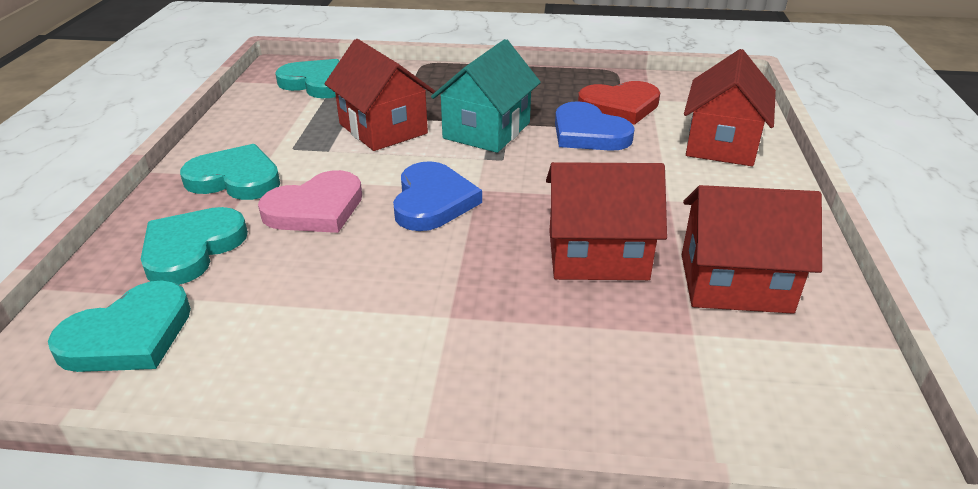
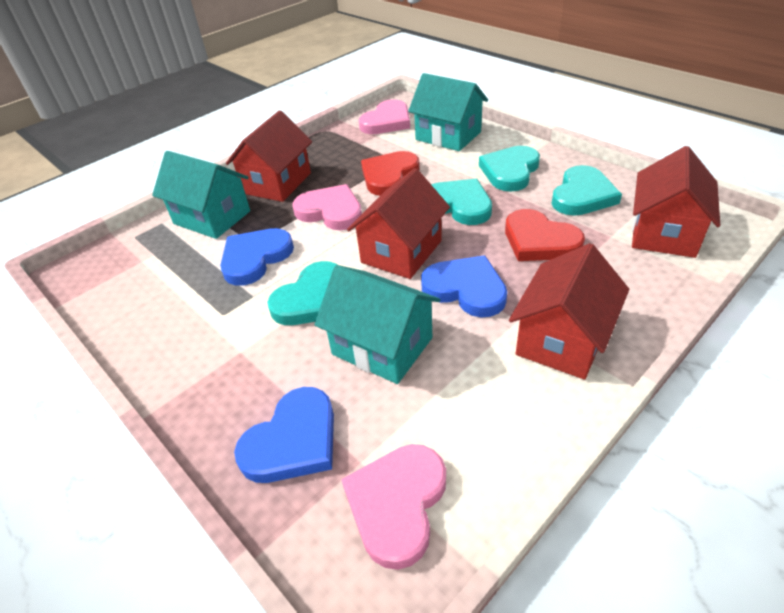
blue heart: [393,161,482,231] [555,101,635,151] = 2 -> [220,228,294,286] [234,387,334,483] [421,255,507,317] = 3
pink heart: [258,170,362,233] = 1 -> [293,184,362,230] [341,444,446,570] [359,99,410,134] = 3
red heart: [578,81,660,125] = 1 -> [361,151,420,196] [505,209,585,261] = 2
turquoise house: [431,39,541,153] = 1 -> [152,151,250,239] [314,265,440,384] [408,73,488,151] = 3

